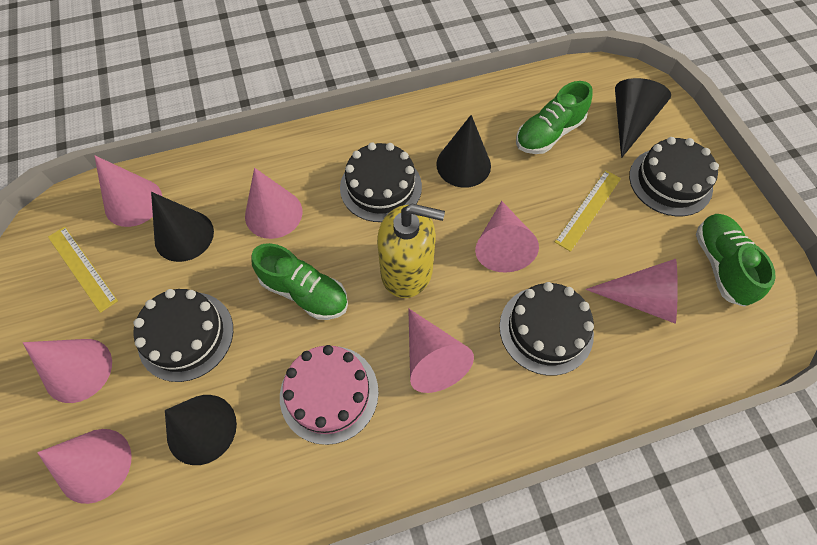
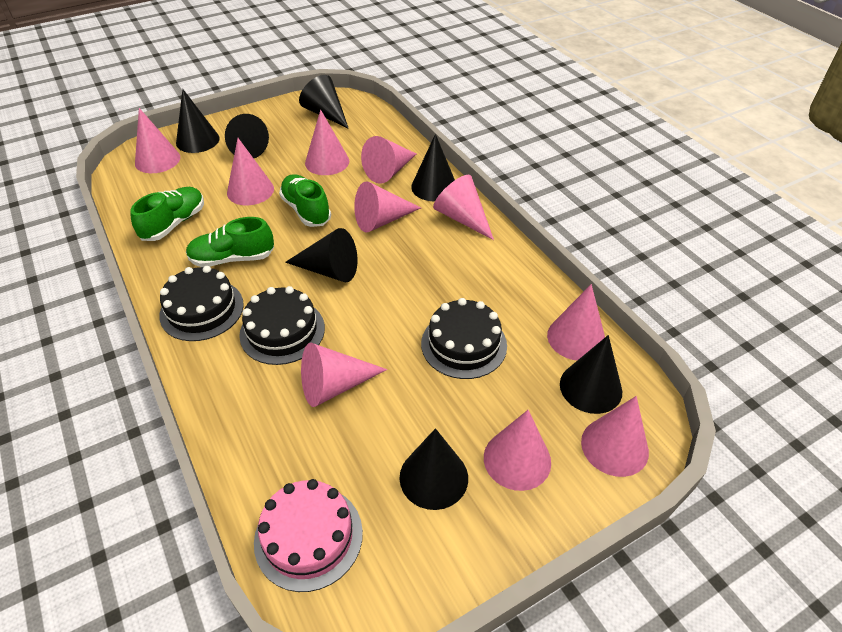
black cake: [133,289,233,382] [340,142,422,222] [499,282,594,376] [629,137,719,216] = 4 -> [159,266,244,341] [239,286,325,365] [421,298,507,379] = 3
black cone: [151,192,214,262] [165,395,237,465] [436,115,491,188] [615,78,671,158] = 4 -> [176,89,220,153] [225,114,269,158] [285,228,358,282] [299,75,349,129] [400,428,468,510] [411,134,455,201] [560,335,622,414] = 7
pink cone: [23,339,112,403] [37,429,132,504] [94,155,162,227] [245,168,302,239] [408,309,474,393] [475,201,539,273] [586,259,678,324] = 7 -> [135,108,180,173] [227,138,274,205] [301,343,387,407] [305,110,349,175] [354,181,421,233] [361,136,416,184] [433,175,494,240] [484,410,551,491] [547,284,605,360] [581,396,649,477] = 10
yellow ruler: [48,227,118,313] [555,170,621,252] = 2 -> none = 0
yellow soap dispenser: [377,204,445,298] = 1 -> none = 0

